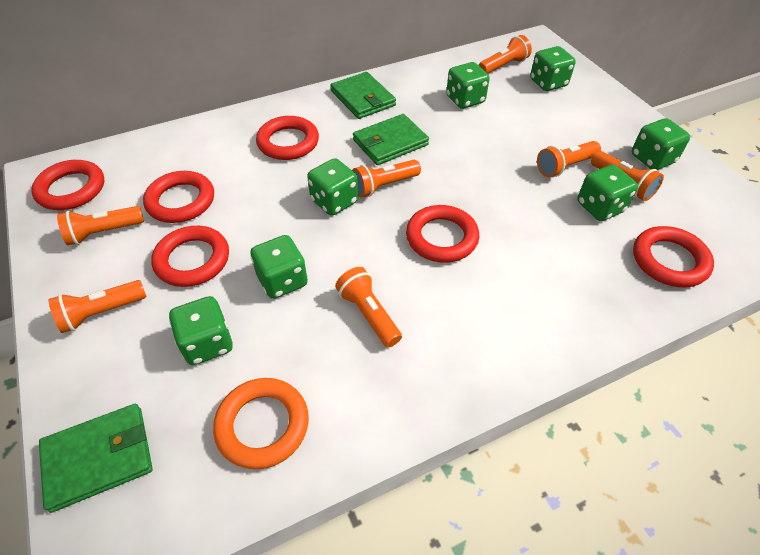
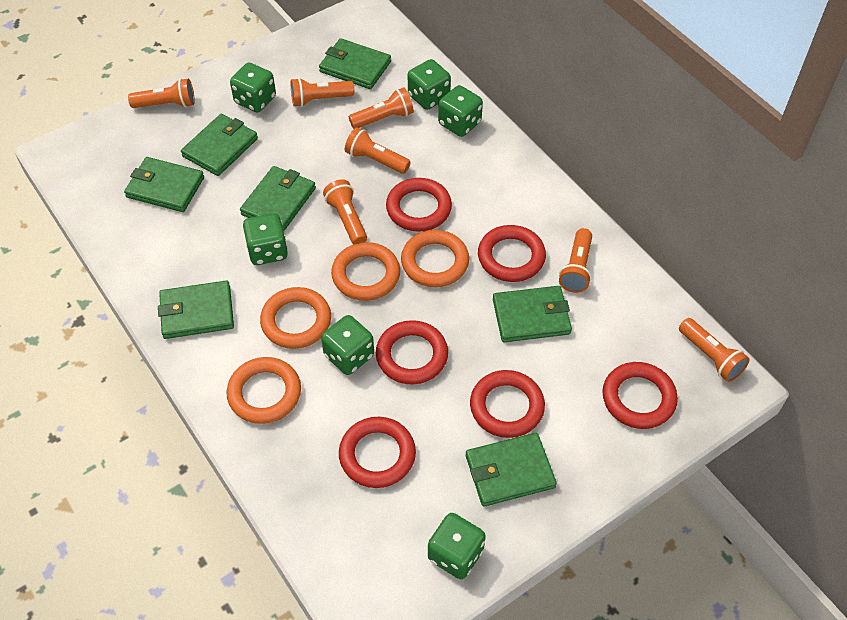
green dice: [169,296,233,365] [250,235,308,299] [307,158,358,216] [446,62,490,109] [530,46,576,91] [577,165,638,221] [632,118,690,170] = 7 -> [230,63,276,112] [243,213,288,265] [321,315,374,375] [408,59,451,110] [428,513,486,579] [438,85,483,137] = 6
green wallet: [39,404,153,513] [330,72,396,119] [353,114,429,165] = 3 -> [124,157,204,212] [158,280,234,339] [181,114,258,176] [240,166,316,231] [319,38,391,89] [466,433,557,507] [493,286,572,342] = 7
orange ring: [213,378,309,469] = 1 -> [227,357,301,424] [260,287,331,349] [331,242,400,301] [401,230,469,287] = 4

